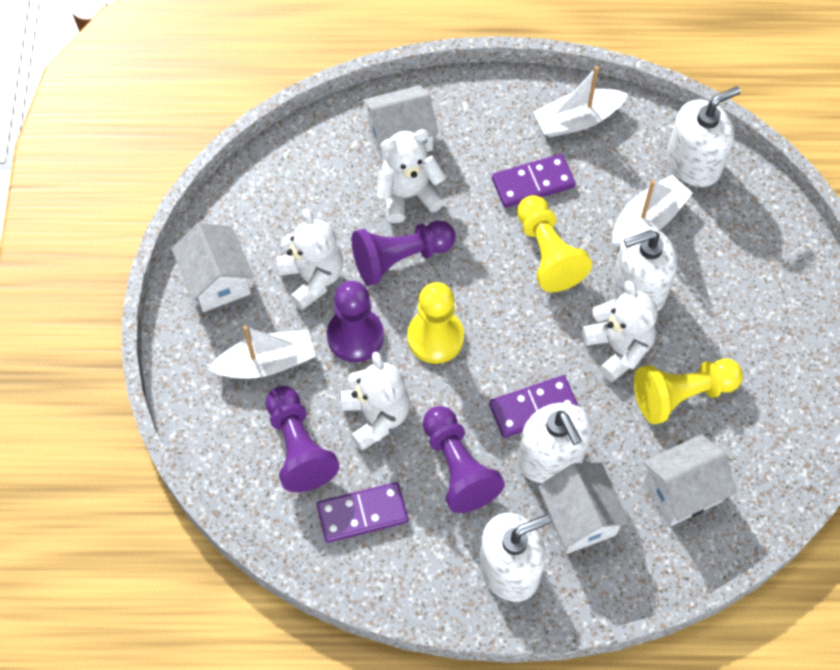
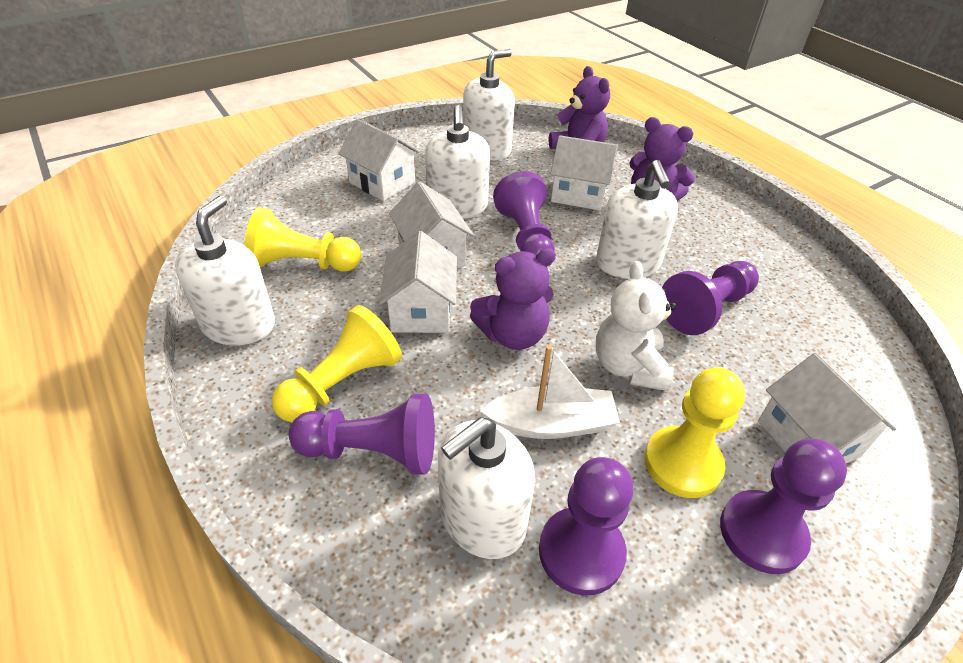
purple domino: [317,482,408,543] [489,375,579,438] [492,154,576,208] = 3 -> none = 0
purple pawn: [266,386,340,492] [327,281,384,362] [352,221,456,286] [423,406,505,513] = 4 -> [289,394,435,474] [493,171,554,255] [539,457,633,595] [662,261,759,335] [720,439,847,574] = 5
purple teddy bear: none = 0 -> [470,248,556,350] [549,66,610,149] [630,117,695,201] = 3
white boat: [208,325,315,379] [534,66,628,137] [612,175,693,247] = 3 -> [480,345,620,439] = 1
white house: [171,223,254,312] [363,85,438,163] [538,463,630,554] [643,434,737,526] = 4 -> [338,119,420,201] [379,231,457,333] [389,181,474,268] [550,135,618,210] [758,353,897,463] = 5
white soap dispenser: [479,513,551,602] [518,403,592,483] [612,226,677,312] [667,86,741,187] = 4 -> [175,196,275,345] [425,105,490,219] [438,417,535,559] [463,49,515,161] [596,160,678,279] = 5
white teddy bear: [276,209,343,310] [341,352,410,451] [377,129,446,223] [582,281,657,382] = 4 -> [596,261,676,391] = 1

